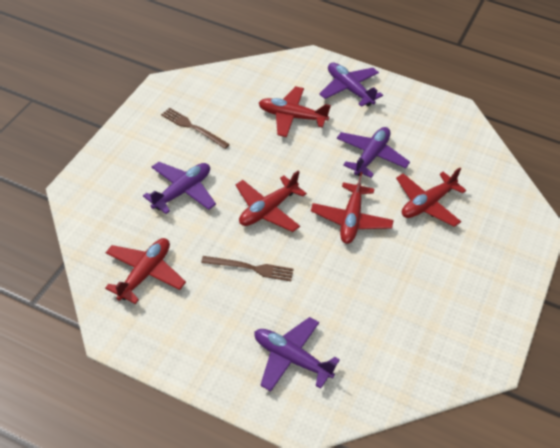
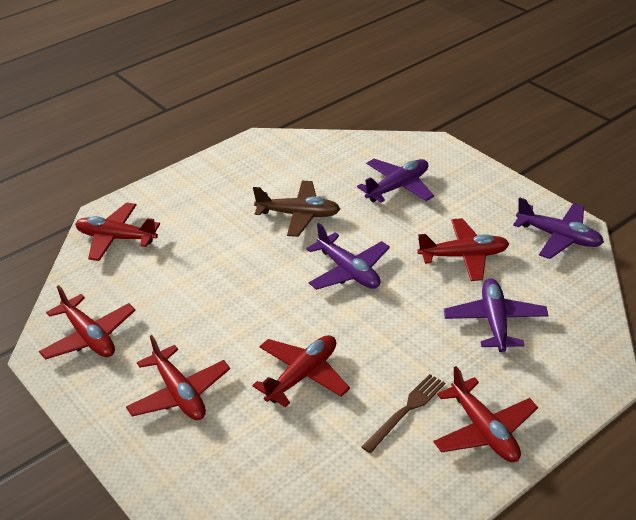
brown fork: [161,108,230,149] [201,256,294,281] = 2 -> [361,374,445,453] = 1
brown plane: none = 0 -> [253,181,340,237] = 1
red plane: [105,238,186,304] [235,171,307,232] [259,86,331,137] [311,172,394,244] [396,168,466,227] = 5 -> [39,285,136,360] [75,202,160,261] [126,335,230,420] [252,335,350,407] [417,218,509,281] [433,366,538,462] = 6

